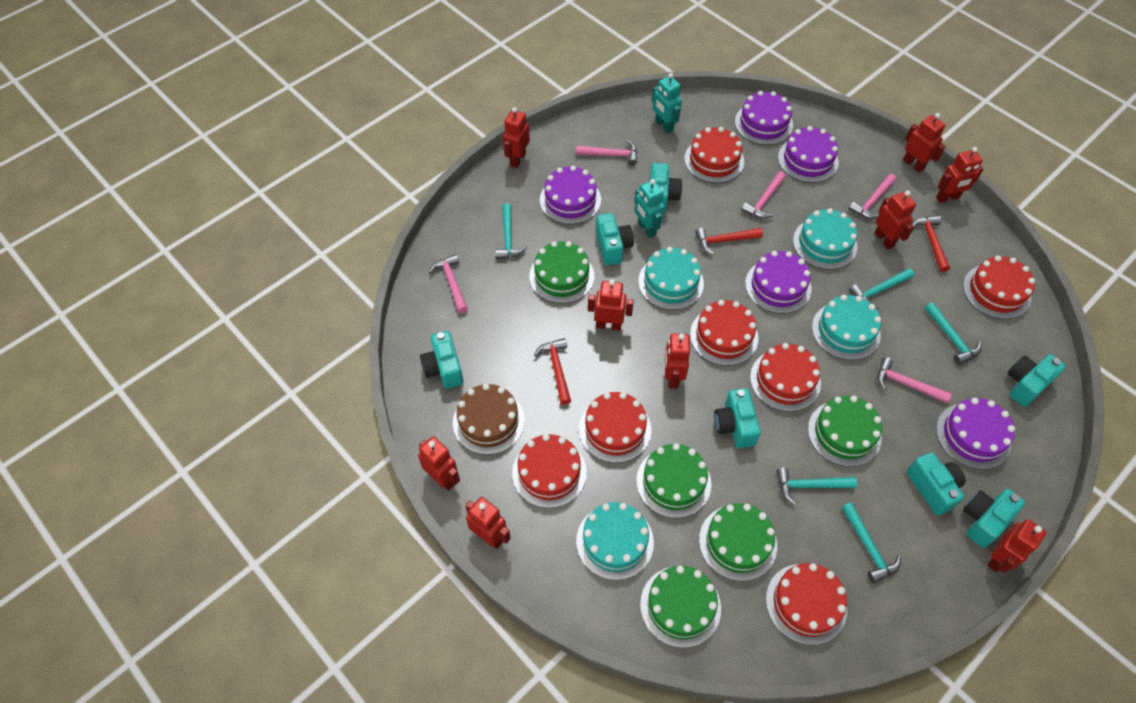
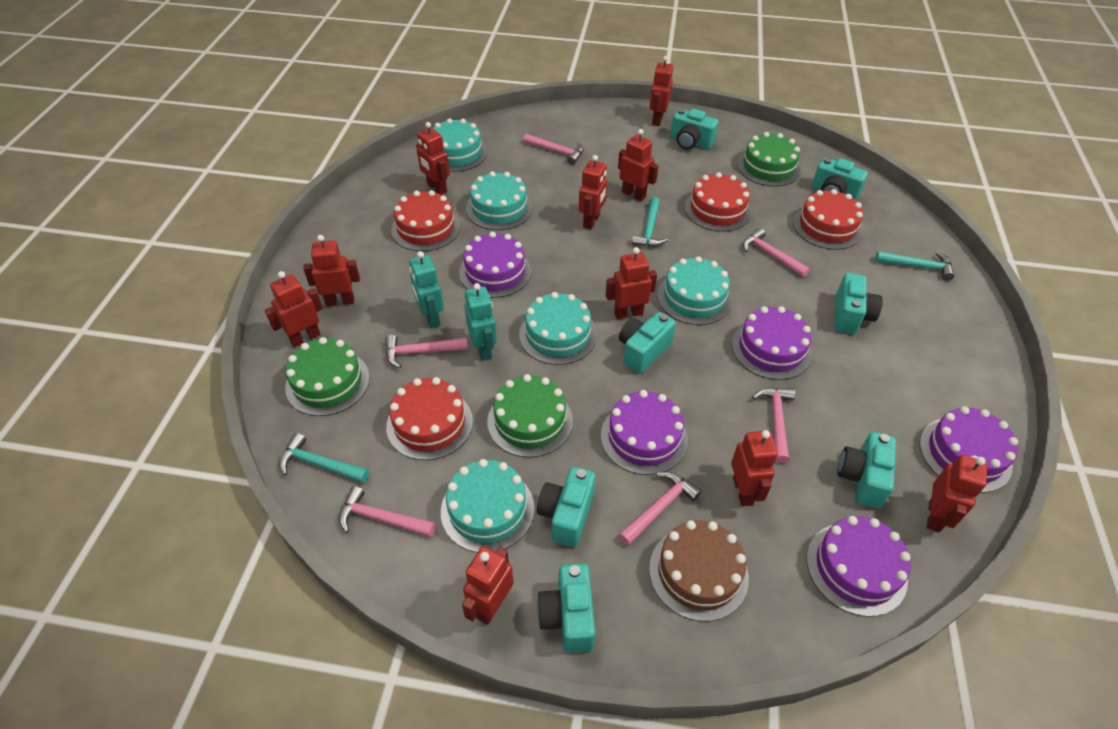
green cake: [529,241,595,304] [636,443,711,518] [640,566,721,648] [699,503,777,581] [808,396,882,467] = 5 -> [285,337,370,416] [487,374,573,458] [737,132,801,187] = 3
pink hammer: [429,254,468,313] [576,140,637,166] [741,171,786,219] [849,174,896,219] [877,357,952,403] = 5 -> [339,486,435,537] [385,335,468,368] [523,134,584,165] [619,471,701,546] [743,228,810,277] [752,387,795,463] = 6
red cake: [512,434,587,508] [579,392,651,463] [684,127,744,183] [690,300,758,366] [750,343,821,412] [766,563,847,645] [963,256,1035,319] = 7 -> [386,377,473,460] [391,190,460,251] [684,172,751,232] [793,189,863,250] = 4
red hammer: [534,338,571,405] [695,228,763,255] [912,216,950,272] = 3 -> none = 0
red robot: [418,436,460,491] [465,497,511,549] [503,107,530,168] [588,279,634,331] [665,334,690,389] [874,190,916,249] [903,113,946,173] [936,147,983,203] [987,519,1047,573] = 9 -> [265,271,323,347] [303,235,360,306] [416,122,450,195] [462,546,513,625] [579,155,608,230] [605,247,657,320] [618,129,659,201] [649,56,673,126] [731,430,778,506] [927,455,987,532] = 10
turquoise cake: [576,502,654,580] [638,247,704,310] [793,208,858,270] [812,295,881,360] = 4 -> [433,118,487,172] [441,459,534,553] [466,171,532,230] [519,292,597,365] [657,256,732,325] = 5
turquoise hammer: [495,203,527,259] [777,468,857,504] [842,502,901,583] [849,268,914,309] [925,302,981,365] = 5 -> [279,433,369,483] [632,197,668,247] [875,251,954,281] = 3

